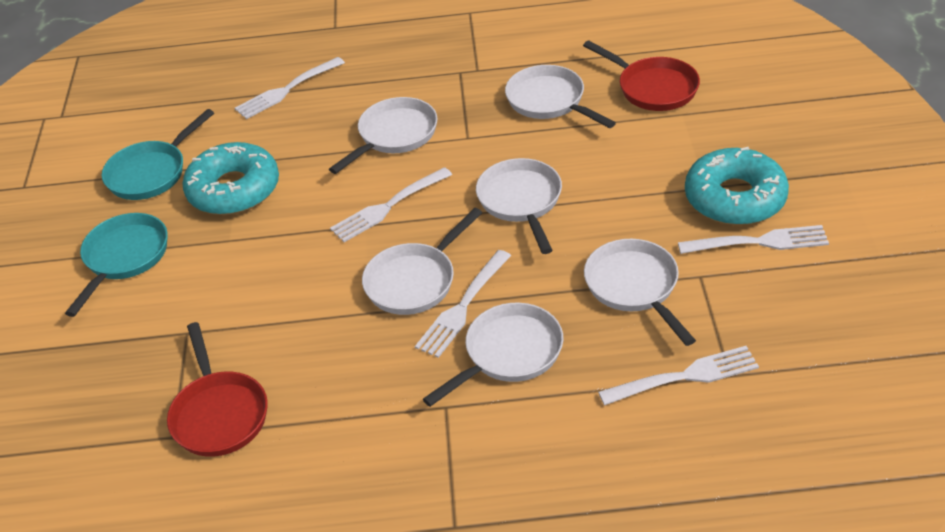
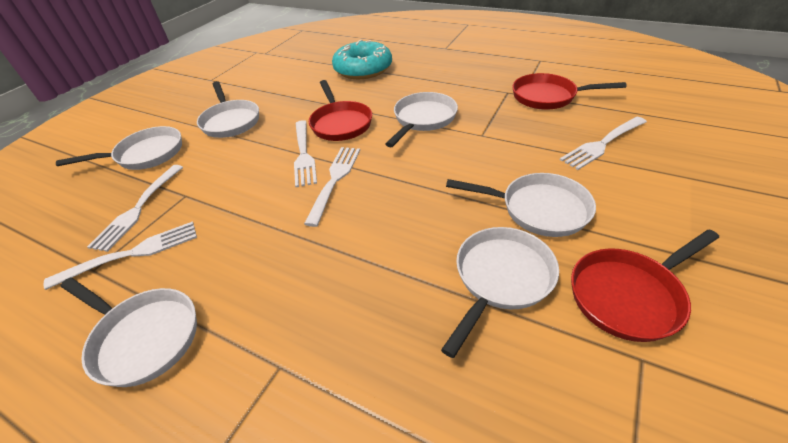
red pan: [167,322,268,457] [583,40,700,111] = 2 -> [309,80,372,141] [512,73,627,110] [571,230,719,342] = 3
turquoise donut: [182,142,279,215] [685,147,789,225] = 2 -> [332,40,392,79] = 1
turquoise pan: [65,213,168,317] [102,109,214,200] = 2 -> none = 0

